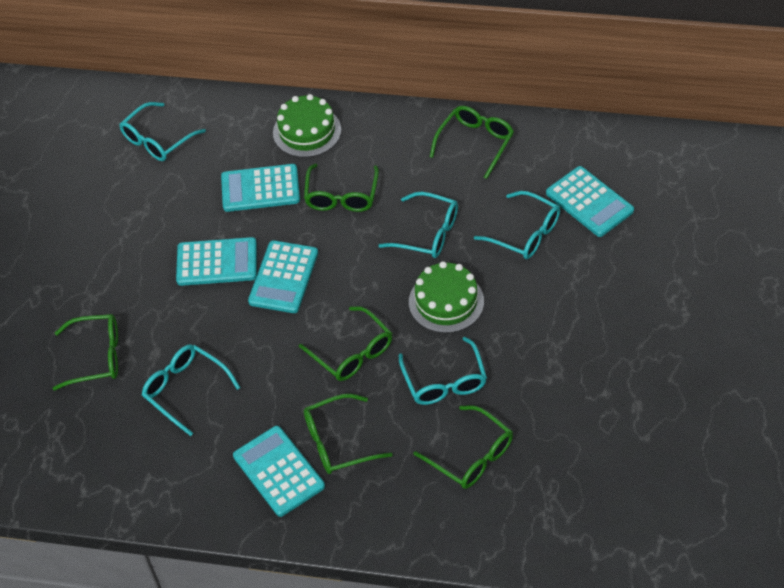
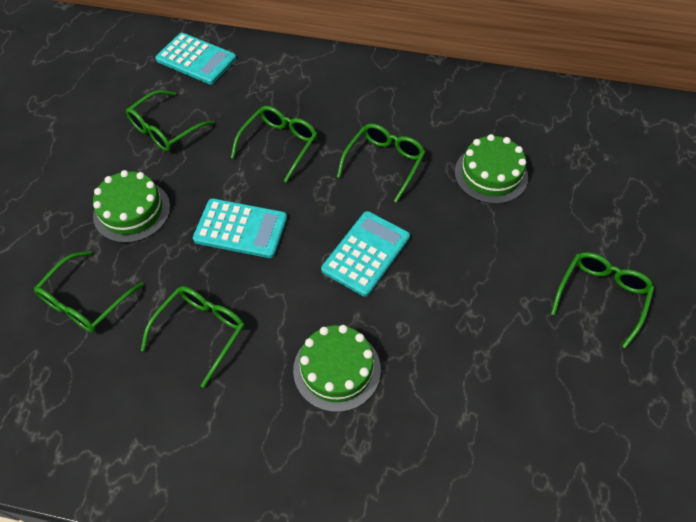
green cake: [273,94,341,158] [409,261,484,333] = 2 -> [93,170,170,243] [293,325,381,412] [455,134,528,204] = 3
turquoise calculator: [176,237,257,286] [221,164,300,212] [233,426,325,517] [248,240,318,313] [546,166,634,237] = 5 -> [155,33,236,84] [193,198,287,258] [321,211,410,297] = 3
turquoise glasses: [119,102,206,161] [142,344,241,436] [378,192,458,258] [399,337,487,405] [474,191,560,259] = 5 -> none = 0

